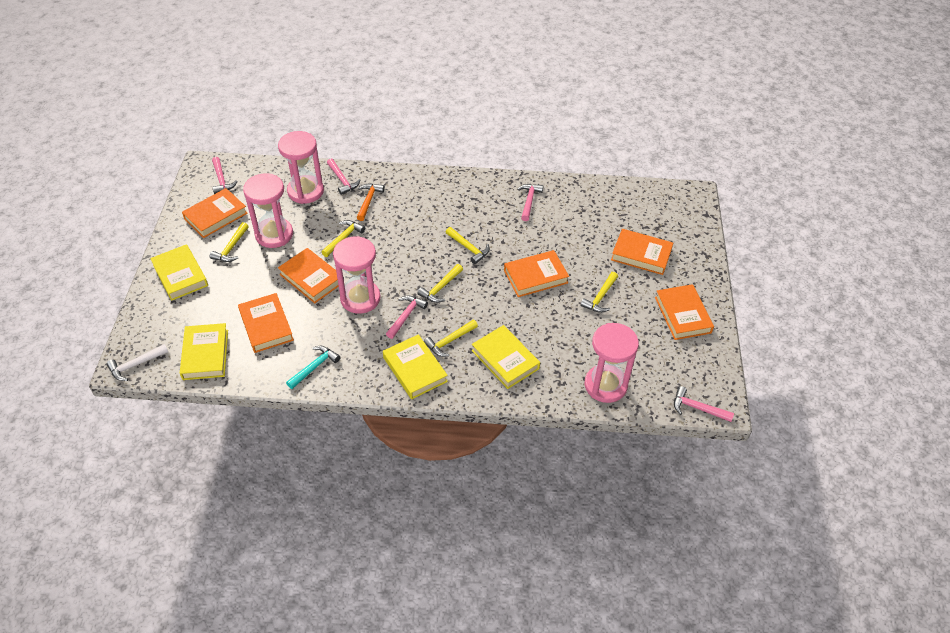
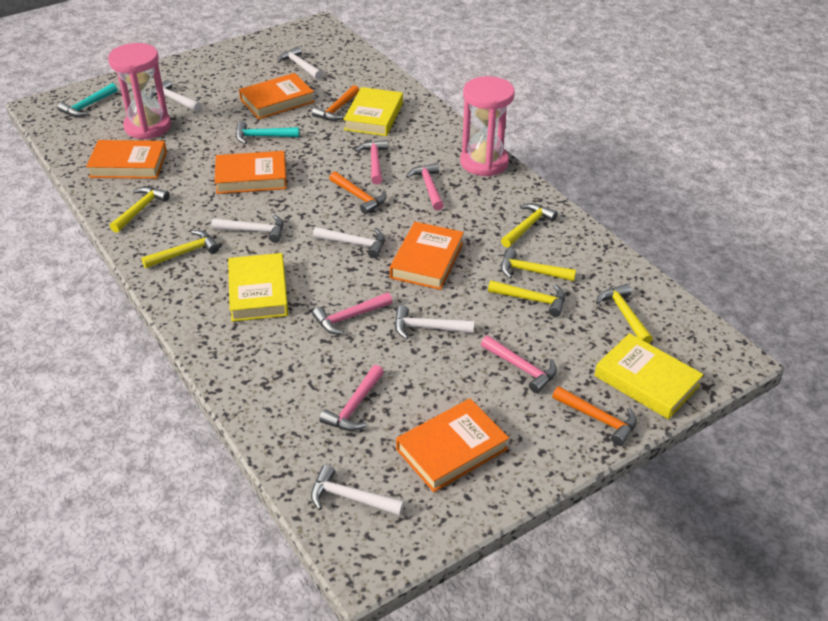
orange book: [182,188,248,238] [238,293,294,353] [278,248,339,303] [504,250,569,297] [611,229,673,275] [655,284,714,340] = 6 -> [86,140,167,179] [215,151,287,194] [239,73,315,119] [390,222,464,290] [396,399,509,492] = 5
orange hammer: [357,184,385,221] = 1 -> [312,85,359,121] [329,171,387,214] [552,386,637,446] = 3
pink hourglass: [243,173,293,248] [278,131,324,204] [333,236,380,314] [585,323,639,403] = 4 -> [108,43,171,139] [460,76,515,177] = 2
turquoise hammer: [286,346,341,389] = 1 -> [58,83,117,117] [236,121,299,144] = 2
white hammer: [106,344,168,381] = 1 -> [149,80,201,112] [211,214,283,243] [278,46,323,79] [311,465,405,516] [313,227,385,258] [395,305,474,339] = 6
yellow book: [150,244,208,301] [180,323,228,380] [383,334,448,399] [472,325,540,389] = 4 -> [228,253,288,322] [343,87,403,136] [594,333,704,419] = 3

